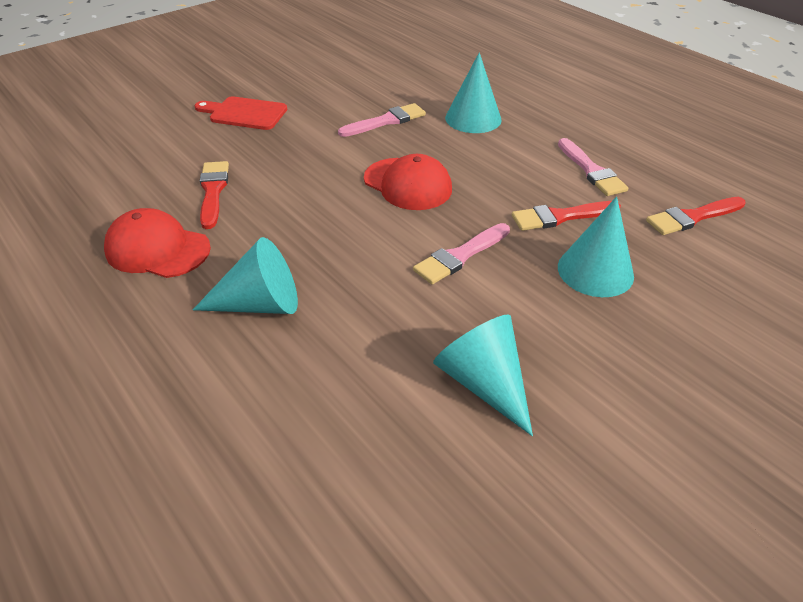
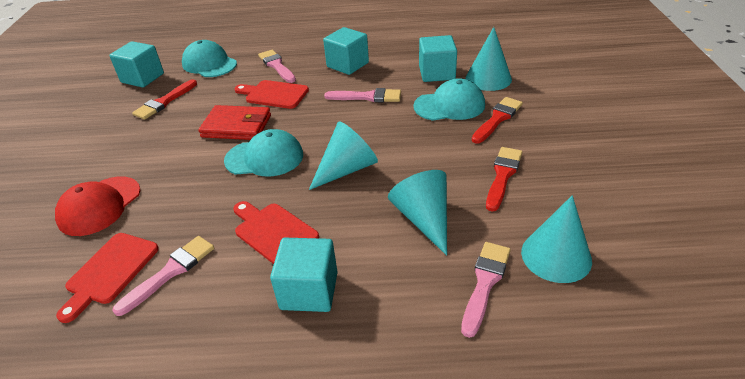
pink brush: [338,103,426,137] [413,223,510,284] [558,138,628,196] = 3 -> [112,236,214,316] [258,50,296,83] [324,88,401,102] [461,242,511,338] = 4
red cap: [104,208,211,278] [364,154,452,210] = 2 -> [55,177,140,236] = 1
red cutting board: [194,96,287,130] = 1 -> [56,233,159,323] [233,201,319,264] [234,80,309,109] = 3
red wallet: none = 0 -> [198,105,271,140] = 1
turquoise cap: none = 0 -> [182,40,237,77] [224,129,303,177] [413,78,485,121] = 3
turquoise cube: none = 0 -> [109,41,164,88] [270,238,337,312] [323,27,369,75] [419,35,457,82] = 4

